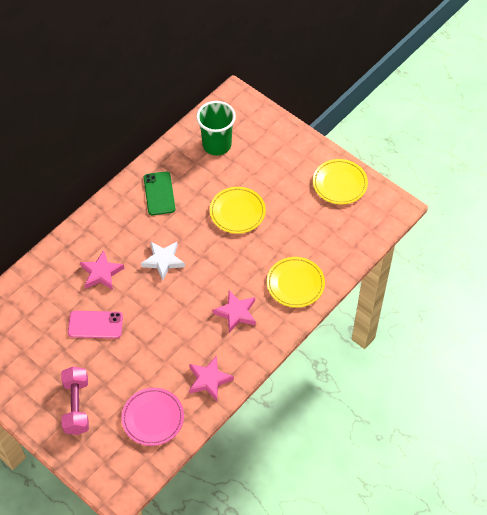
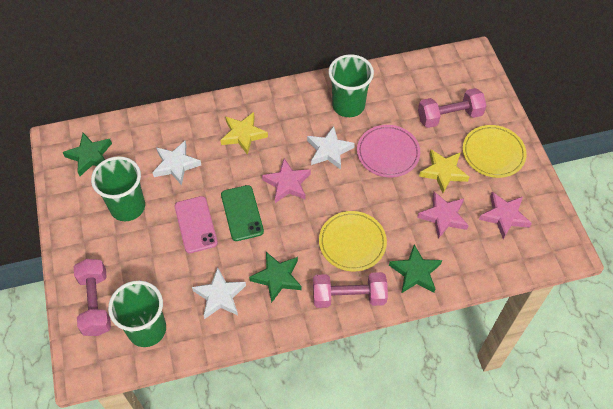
green cup: [196,101,236,155] = 1 -> [91,156,145,221] [108,280,166,347] [328,54,374,117] = 3
green star: none = 0 -> [63,133,112,176] [249,252,302,303] [389,244,442,293] = 3
pink dumbbell: [61,367,89,435] = 1 -> [74,259,111,336] [313,272,388,308] [418,88,487,128] = 3
white star: [141,241,185,281] = 1 -> [152,141,201,185] [192,267,246,319] [307,126,355,170] = 3
yellow plate: [210,187,266,234] [267,257,325,308] [313,159,368,204] = 3 -> [319,211,387,271] [463,125,527,178] = 2
yellow star: none = 0 -> [221,112,268,155] [419,150,469,193] = 2

